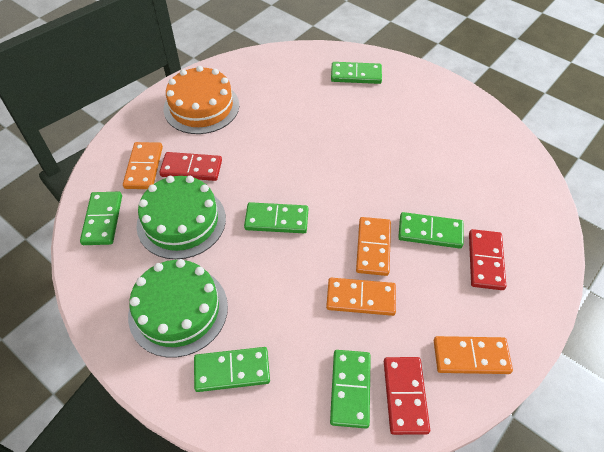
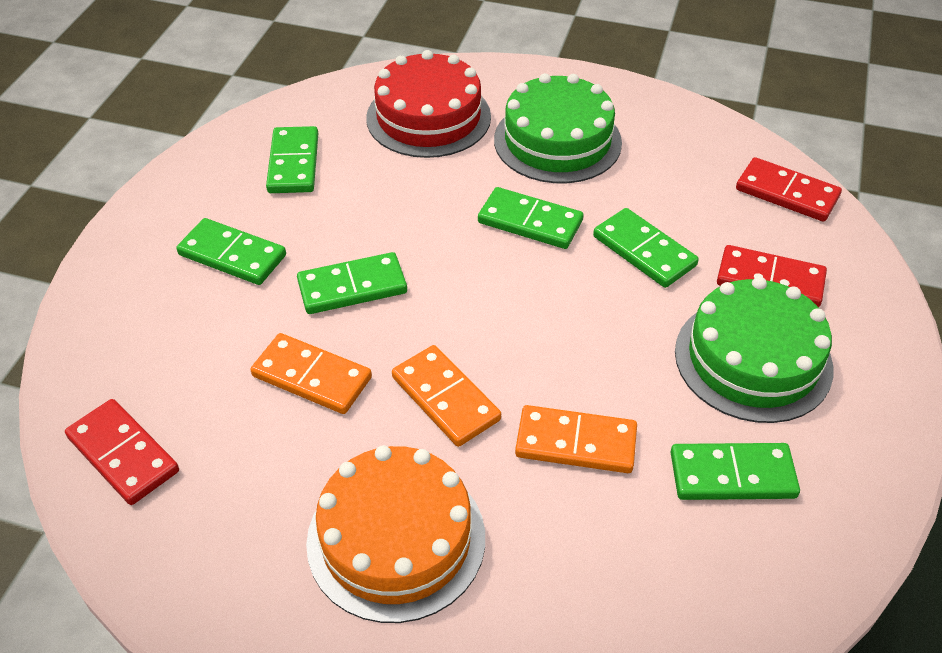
orange domino: [123,142,163,189] [326,278,396,316] [356,217,391,276] [434,336,513,374] = 4 -> [250,333,372,414] [392,345,501,447] [515,405,637,473] = 3
red cake: none = 0 -> [366,50,491,158] = 1

